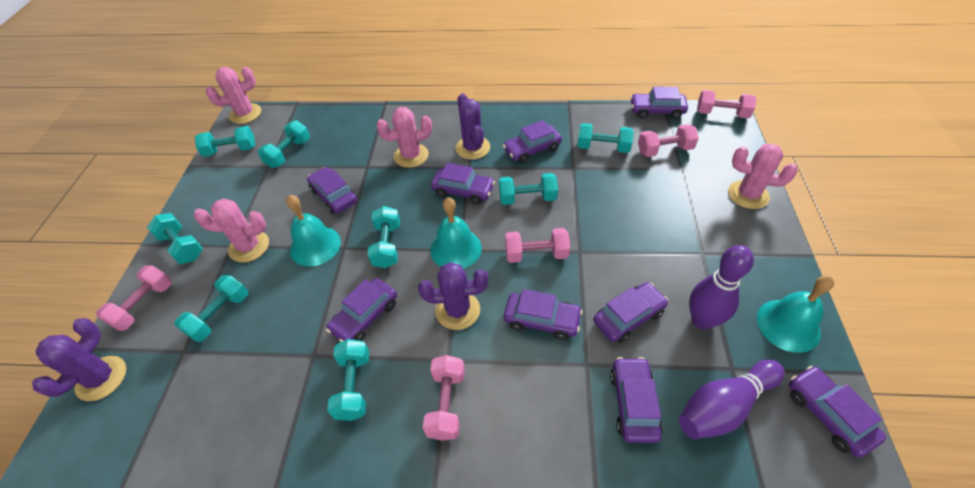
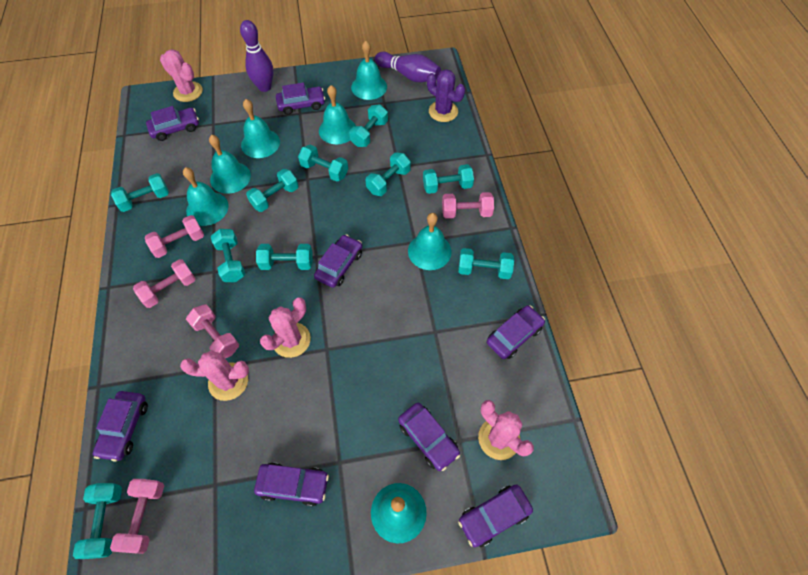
purple cactus: [32,318,126,401] [418,262,488,330] [456,93,490,160] = 3 -> [427,69,465,122] = 1
purple car: [307,167,357,214] [326,278,397,342] [431,163,495,204] [503,120,562,164] [504,289,583,340] [593,282,668,343] [610,357,663,443] [630,87,688,119] [789,366,886,457] = 9 -> [93,391,148,462] [146,106,199,141] [254,462,329,506] [276,83,325,115] [314,234,362,288] [398,403,460,471] [458,484,533,547] [487,305,545,359] = 8
turquoise bell: [286,195,341,267] [430,197,482,269] [757,276,834,353] = 3 -> [183,167,229,226] [209,135,251,194] [241,99,280,158] [319,85,356,144] [351,41,387,100] [371,483,427,543] [408,213,452,270] = 7
turquoise dumbbell: [147,213,203,264] [174,275,248,342] [195,126,255,157] [258,120,310,168] [327,339,369,421] [367,206,400,268] [499,173,558,205] [577,123,634,153] = 8 -> [73,483,122,559] [111,173,169,212] [211,229,245,282] [246,169,298,212] [256,244,313,270] [298,145,348,182] [349,104,388,147] [366,152,411,196] [423,164,474,194] [458,248,514,279] = 10

